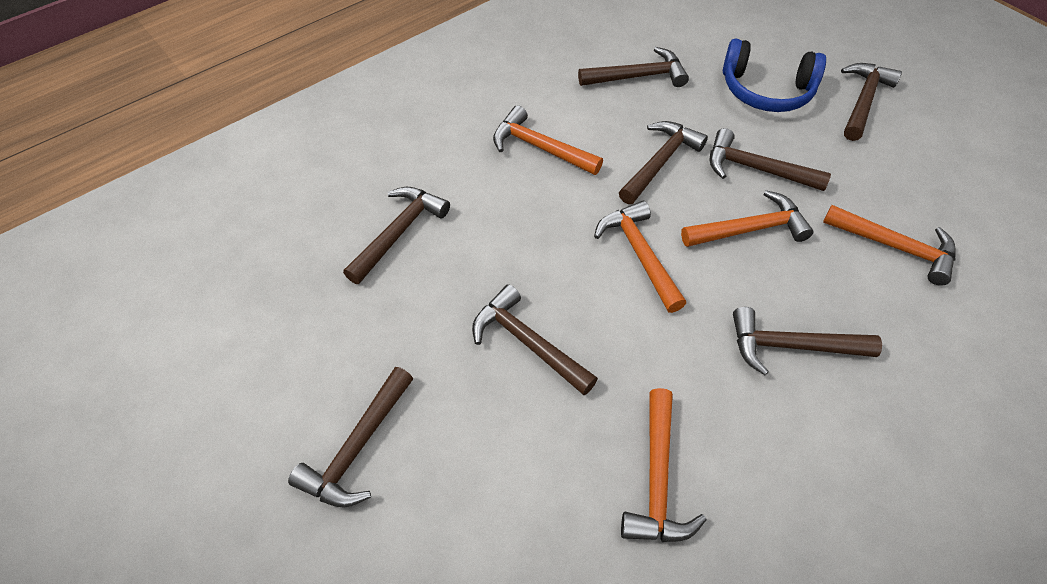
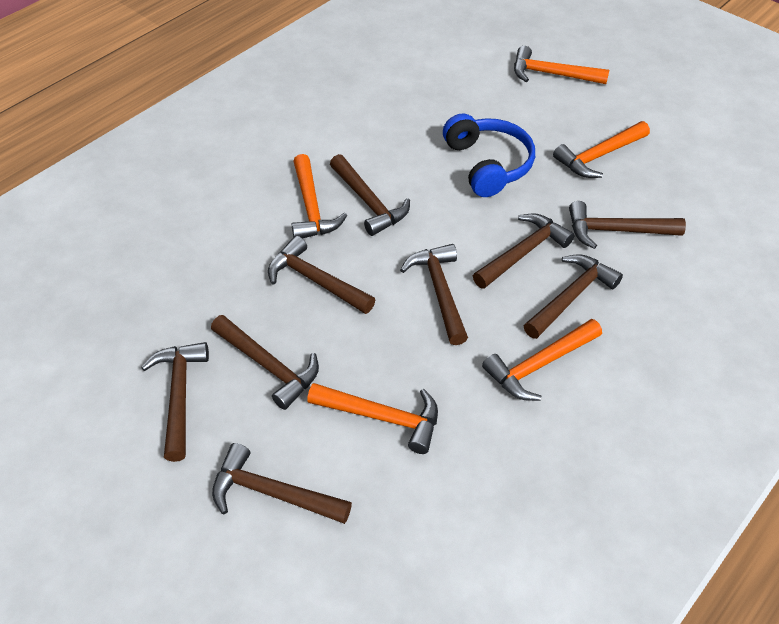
brown hammer: [288,367,413,508] [343,187,450,284] [472,284,598,395] [578,47,689,87] [619,121,708,204] [710,128,831,191] [733,307,882,375] [841,63,902,141] = 8 -> [141,342,209,462] [211,315,319,410] [212,443,352,524] [268,236,375,314] [330,154,410,236] [400,244,468,345] [473,213,575,289] [524,254,623,339] [569,201,686,249] = 9

